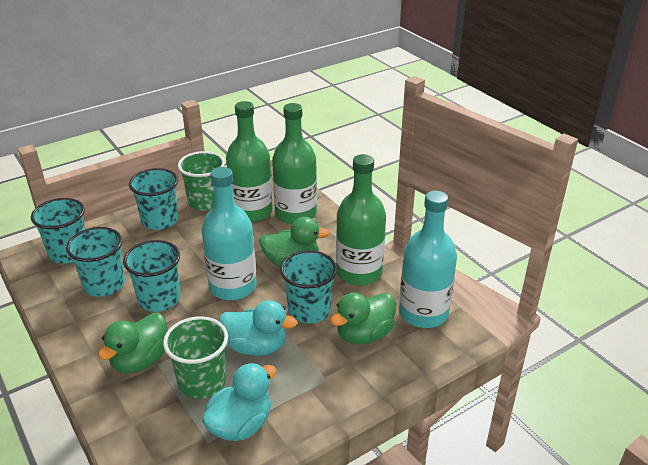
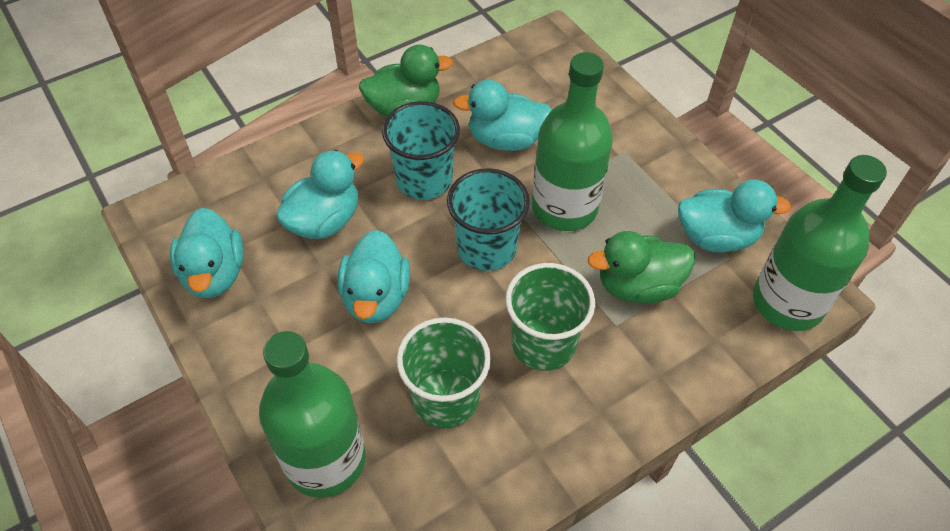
green duck: [98,313,168,373] [259,217,330,267] [330,293,396,345] = 3 -> [359,45,453,117] [588,231,695,303] = 2
turquoise bottle: [202,167,257,300] [399,191,457,328] = 2 -> none = 0
turquoise cup: [31,198,85,264] [66,227,125,297] [123,240,180,312] [129,168,178,230] [280,250,337,324] = 5 -> [382,101,460,200] [447,168,530,271] = 2
turquoise duck: [202,363,277,441] [219,300,297,356] = 2 -> [170,208,244,298] [276,150,364,239] [337,230,410,323] [453,80,552,151] [678,179,791,252] = 5

